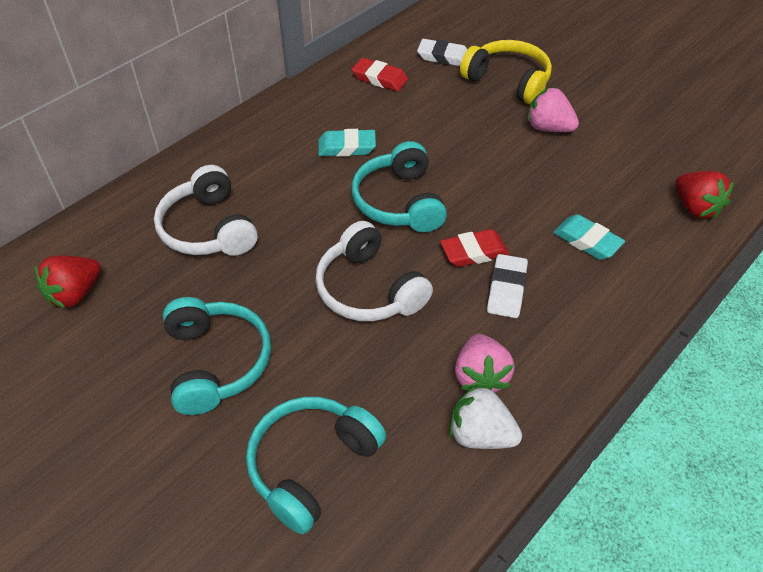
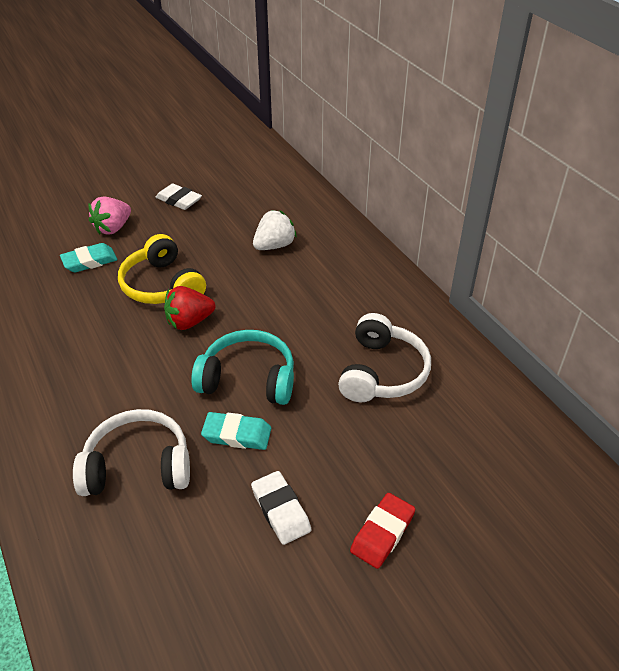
pink strawberry: [455,334,515,393] [527,87,579,132] = 2 -> [89,196,131,235] = 1
red eraser: [352,58,408,91] [440,229,510,267] = 2 -> [350,493,415,569] = 1
red strawberry: [35,255,101,308] [675,171,734,219] = 2 -> [164,286,215,330] = 1
turquoise headphones: [163,297,271,415] [246,397,386,534] [351,141,447,232] = 3 -> [191,330,294,405] = 1

